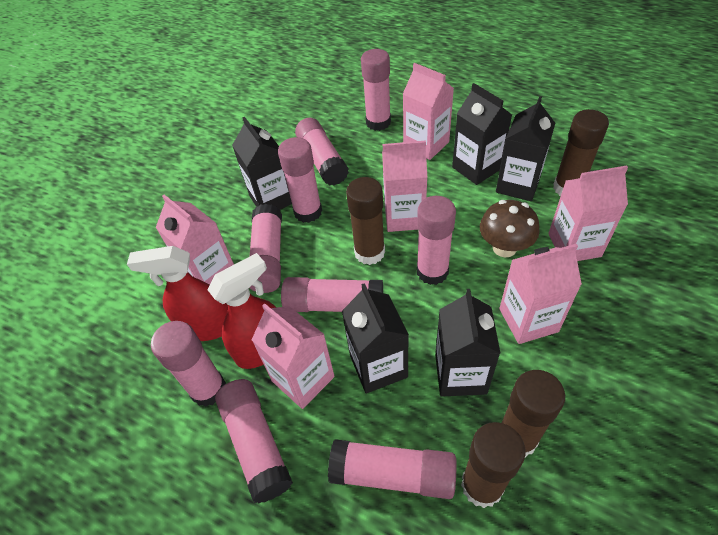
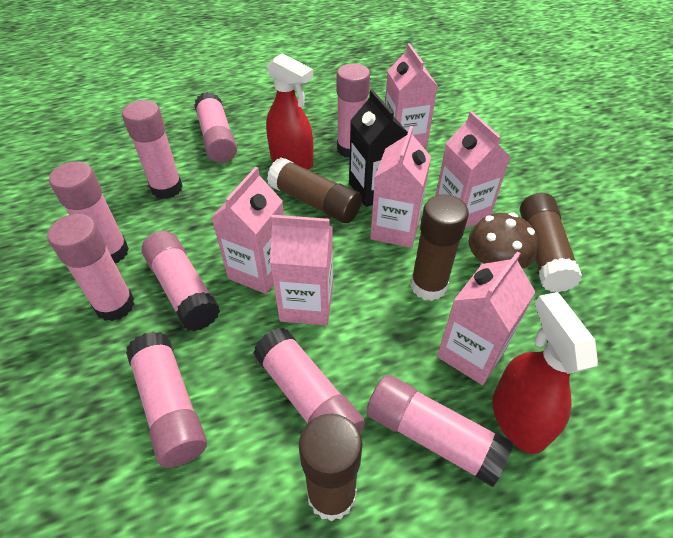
black carton: [232,117,292,210] [342,283,409,393] [435,289,500,397] [452,83,512,185] [496,96,555,201] = 5 -> [349,89,408,207] = 1

